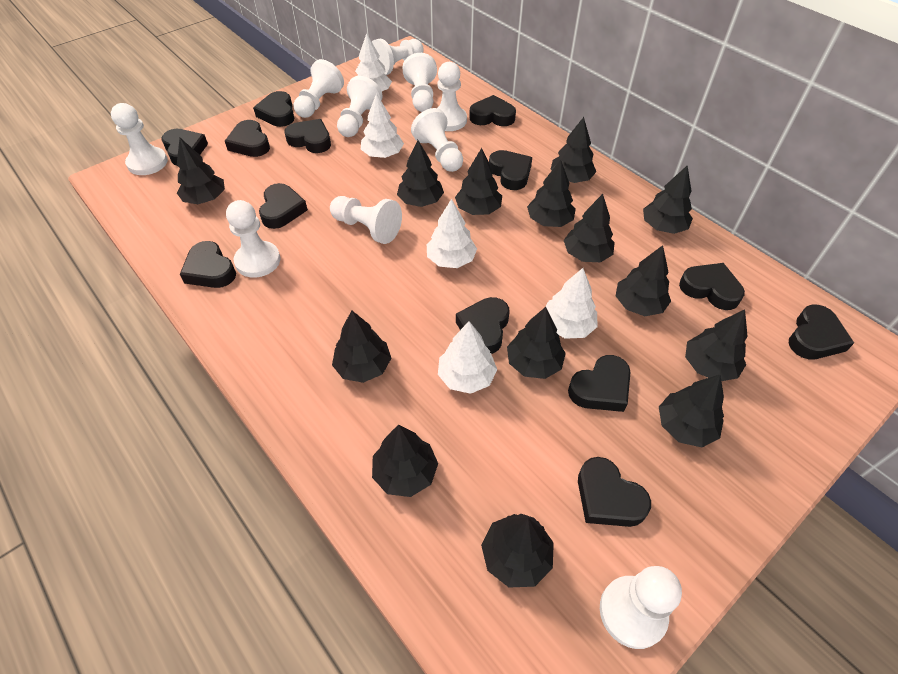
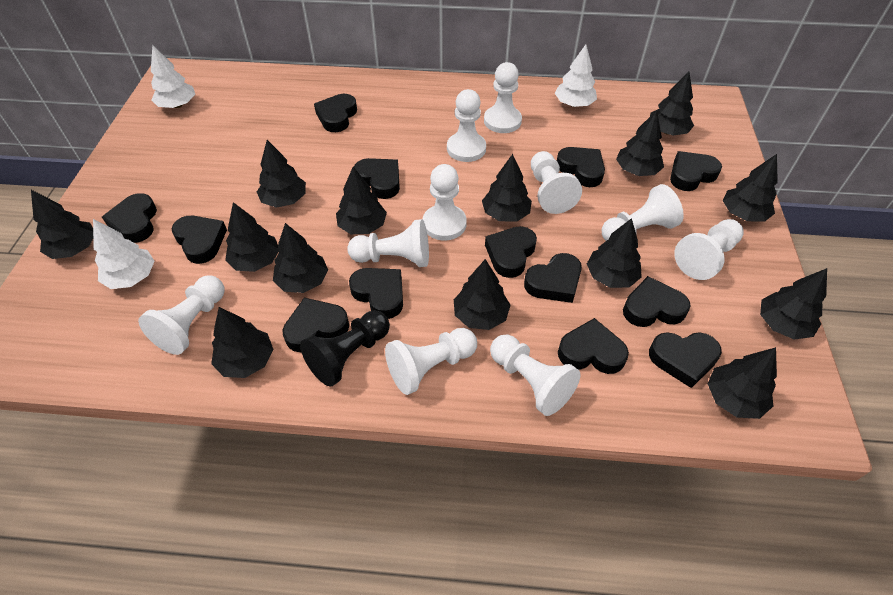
black pawn: none = 0 -> [300,310,390,387] = 1
white tree: [355,33,392,91] [361,93,404,158] [427,199,477,268] [438,321,497,394] [546,268,598,339] = 5 -> [93,219,155,289] [151,45,195,108] [555,45,597,107] = 3

